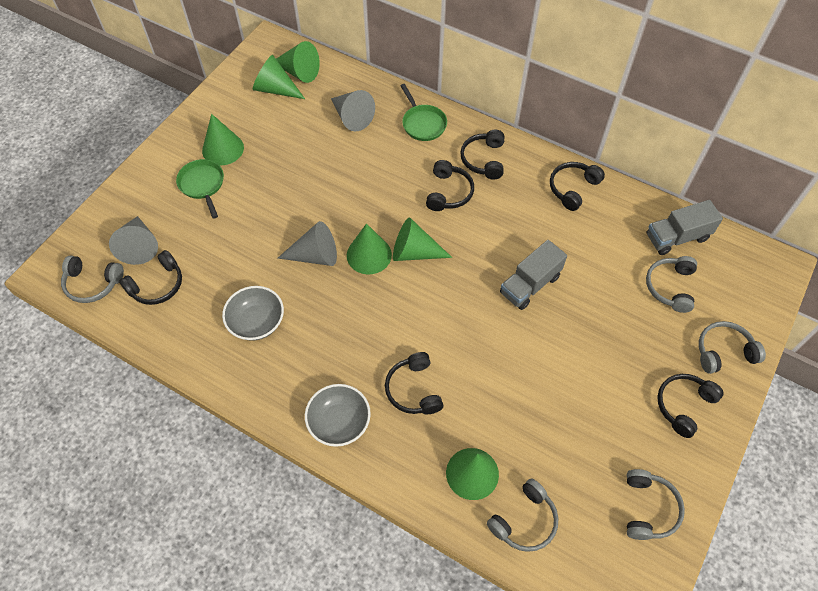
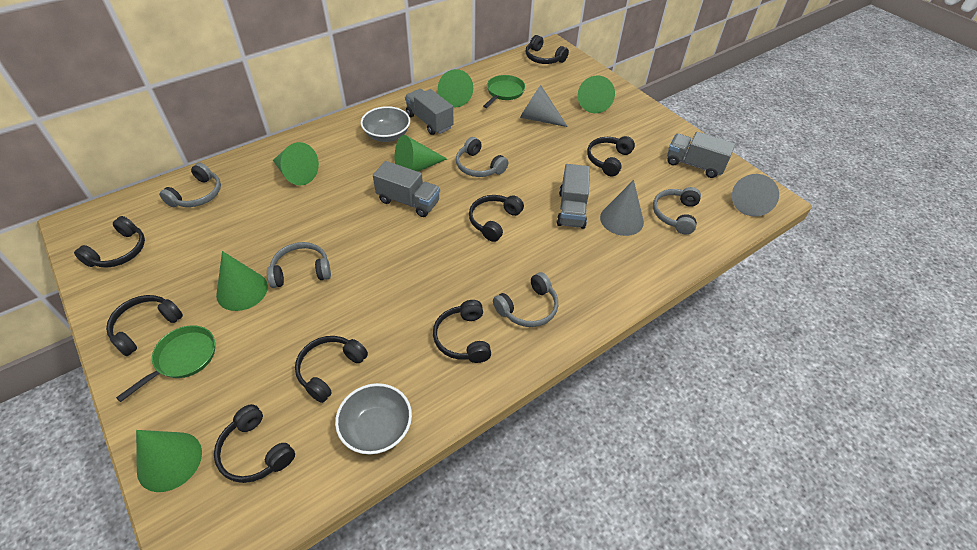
black headphones: [119,250,182,305] [385,352,444,414] [426,160,474,211] [460,130,505,180] [550,162,605,211] [657,374,724,438] = 6 -> [74,216,145,268] [106,295,183,356] [214,404,295,483] [295,336,368,403] [433,300,491,363] [469,195,524,242] [526,35,569,64] [587,136,635,176] = 8
grey truck: [500,240,567,310] [646,200,723,255] = 2 -> [373,161,440,217] [405,89,454,135] [557,164,590,229] [667,132,735,178] = 4

